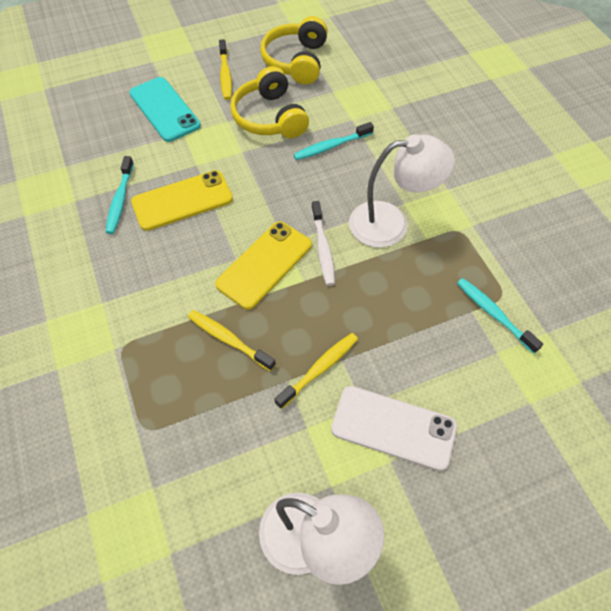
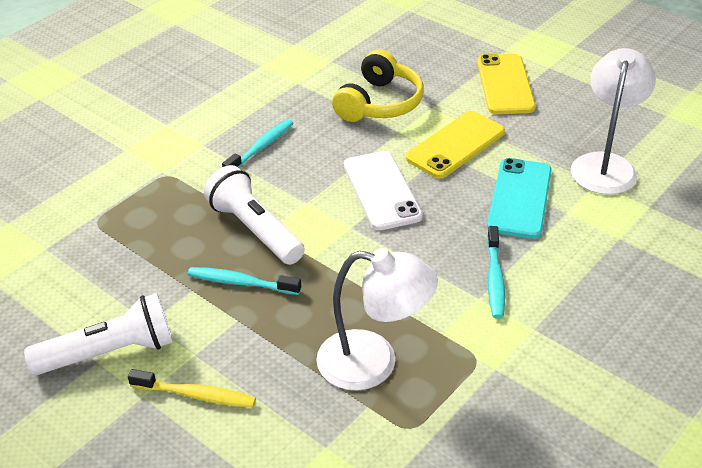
white flashlight: none = 0 -> [24,293,173,375] [204,165,305,265] = 2
white toothbrush: [311,201,335,286] = 1 -> none = 0
yellow headphones: [230,66,309,138] [260,16,328,85] = 2 -> [332,49,424,122] = 1
yellow toothbrush: [188,310,276,371] [219,39,232,100] [275,333,358,409] = 3 -> [128,369,256,408] = 1

